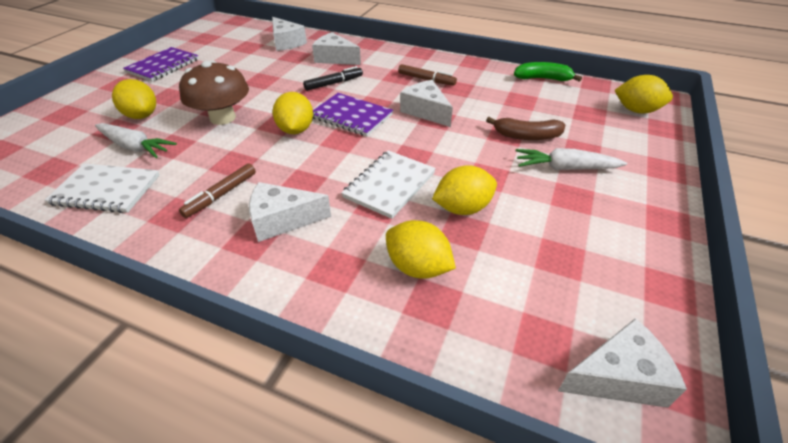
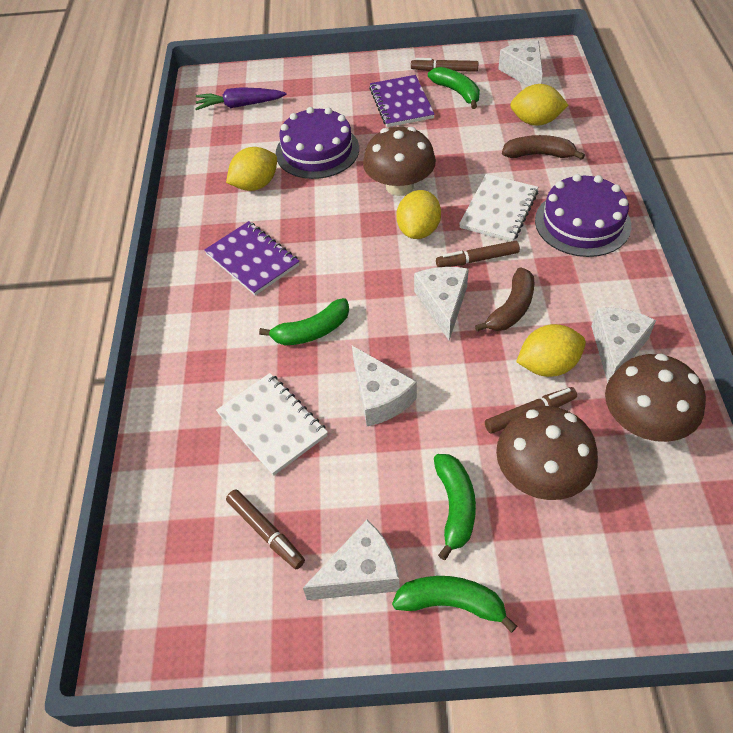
black marker: [303,66,363,91] = 1 -> none = 0
brown banana: [486,117,565,140] = 1 -> [475,267,535,332] [502,135,585,160] = 2
brown marker: [179,163,256,218] [398,64,457,86] = 2 -> [226,490,305,569] [411,58,479,72] [436,241,520,267] [485,387,577,433] = 4
brown mushroom: [179,61,249,125] = 1 -> [363,127,436,196] [496,406,598,500] [605,353,706,442] = 3
green banana: [514,62,582,82] = 1 -> [259,298,349,345] [392,576,517,633] [428,67,480,109] [434,454,476,560] = 4
purple cake: none = 0 -> [276,107,359,179] [535,174,631,257] = 2
purple carrot: none = 0 -> [195,87,287,110] = 1
white carrot: [95,123,177,158] [516,148,627,170] = 2 -> none = 0
yellow lemon: [112,79,156,119] [273,92,313,134] [386,220,456,279] [432,165,497,215] [614,75,673,114] = 5 -> [226,147,277,191] [396,190,441,239] [510,84,568,126] [516,324,586,377] = 4

